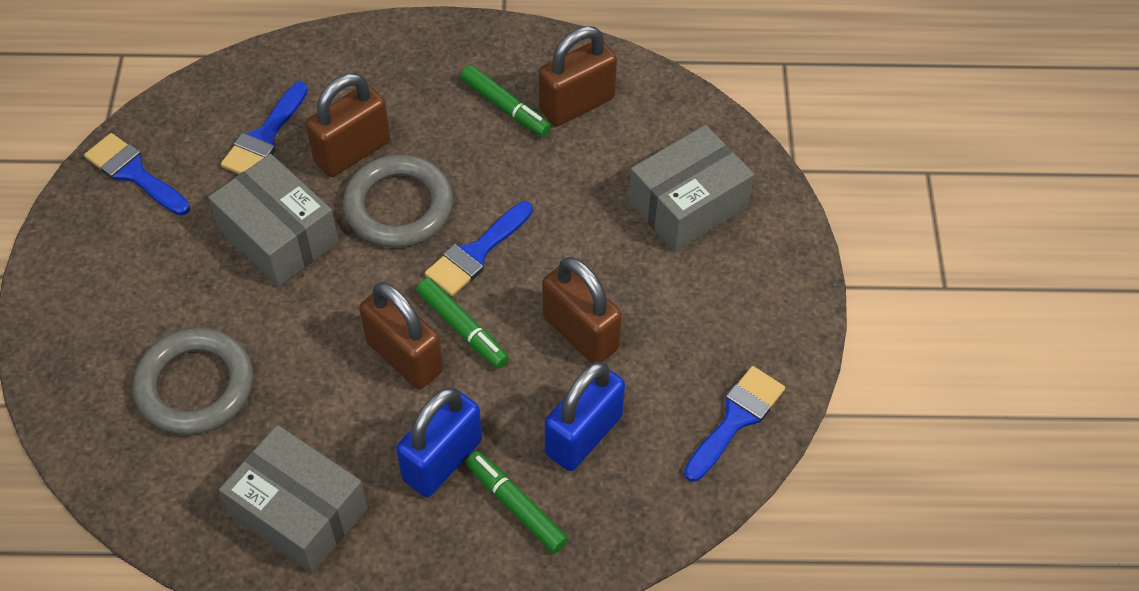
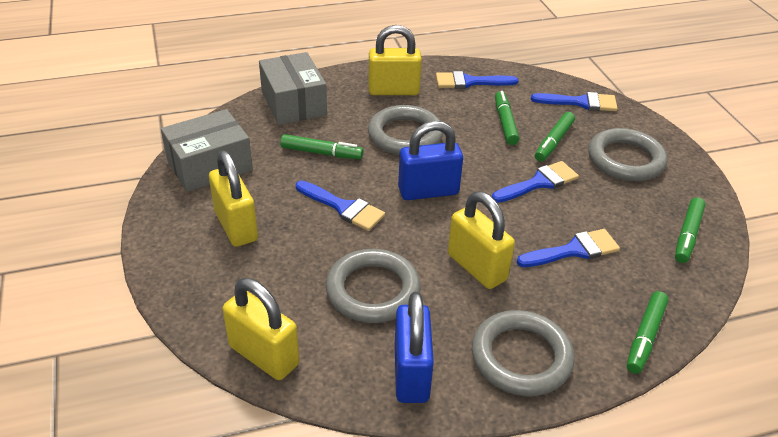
blue brush: [84,133,190,216] [221,82,308,174] [425,201,533,296] [684,366,785,482] = 4 -> [296,180,385,231] [436,71,519,89] [492,161,579,203] [517,229,620,267] [531,92,618,111] = 5
brown padlock: [306,73,390,177] [359,282,443,389] [539,26,617,126] [542,257,622,364] = 4 -> none = 0
green marker: [416,278,509,369] [460,65,551,137] [466,451,568,553] = 3 -> [280,134,363,159] [495,91,519,145] [535,112,575,162] [627,291,668,374] [675,197,705,263] = 5
grey box: [208,154,339,287] [219,425,368,574] [628,125,754,252] = 3 -> [161,109,253,192] [259,52,327,125] = 2
grey ring: [133,328,253,435] [343,155,453,248] = 2 -> [326,249,421,323] [368,105,443,155] [472,310,575,396] [588,128,667,181] = 4
yellow padlock: none = 0 -> [209,151,258,247] [222,278,299,380] [368,25,422,95] [448,191,515,289] = 4

